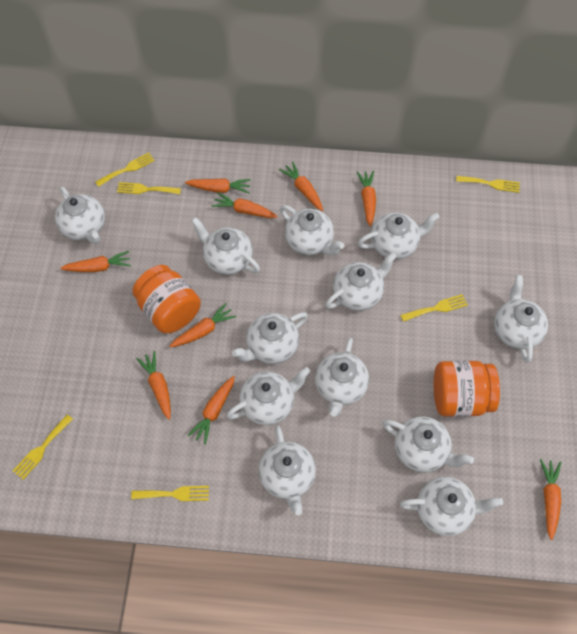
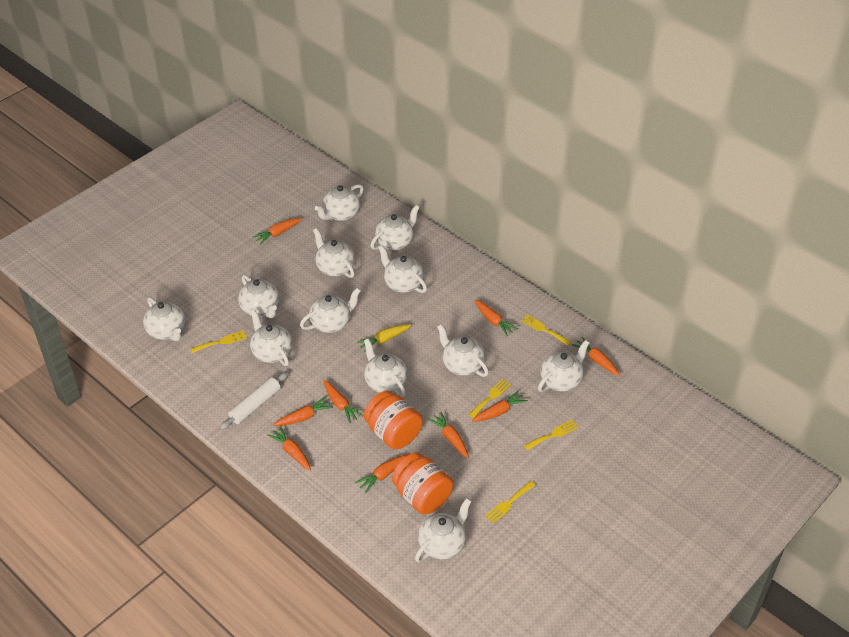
white rolling pin: none = 0 -> [220,372,288,430] = 1
yellow carrot: none = 0 -> [357,324,411,353] = 1
yellow fork: [13,415,73,480] [95,152,155,187] [117,182,181,194] [131,486,209,501] [400,294,468,322] [456,176,520,193] = 6 -> [191,330,247,353] [469,379,511,418] [485,481,536,524] [521,314,571,346] [524,420,579,450] = 5

